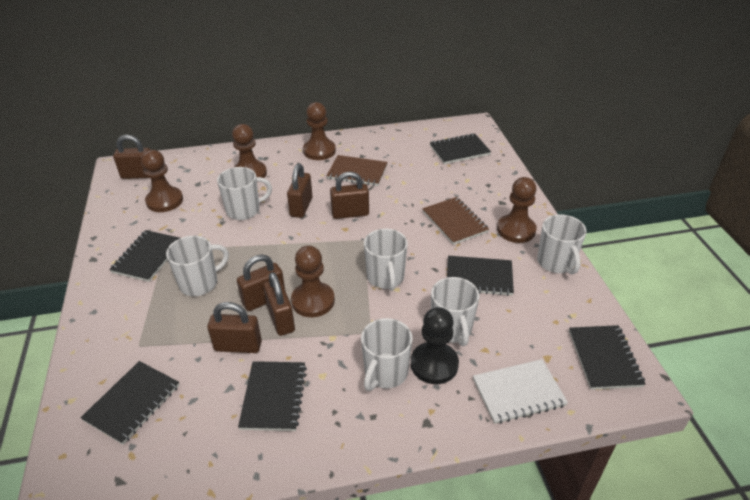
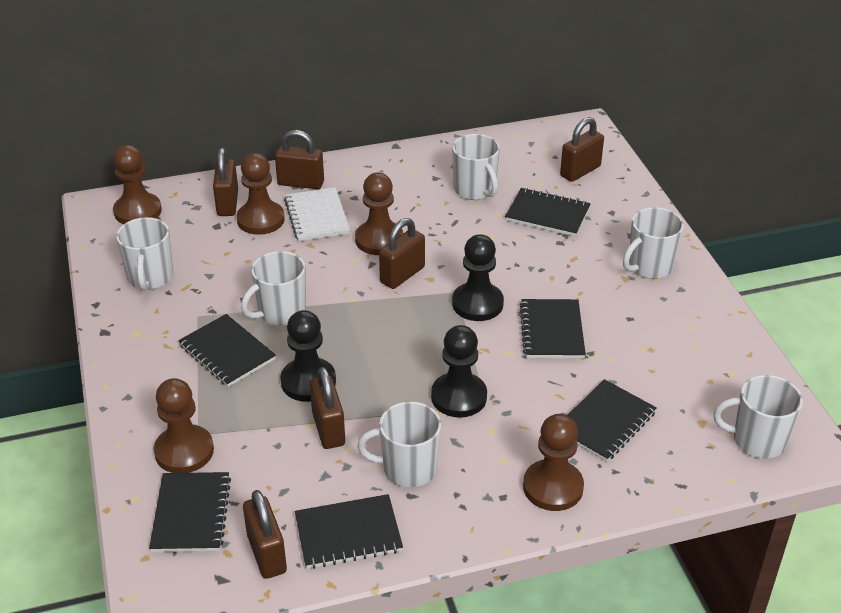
black pawn: [411,307,459,384] = 1 -> [280,310,336,402] [431,325,487,418] [452,234,504,321] = 3
brown notebook: [326,155,388,186] [422,197,489,245] = 2 -> none = 0

